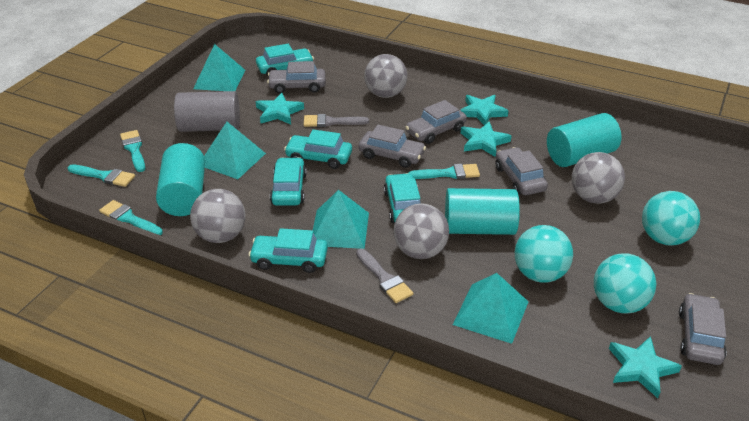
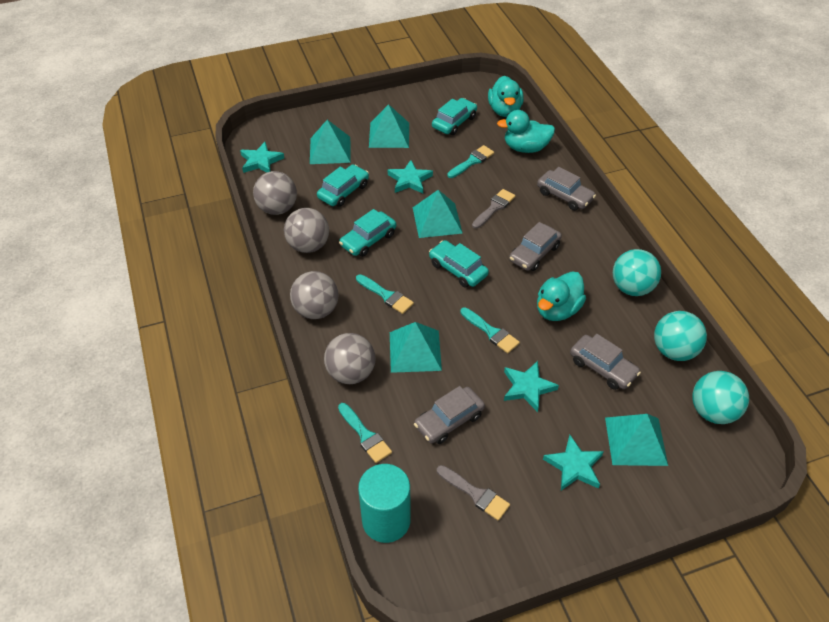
grey car: [267,61,326,94] [358,125,426,168] [405,100,467,144] [496,147,548,195] [679,293,727,365] = 5 -> [414,386,485,444] [509,222,562,271] [537,167,596,211] [570,334,641,390] = 4
grey cylinder: [174,91,240,132] = 1 -> none = 0
turquoise car: [249,228,328,273] [256,44,314,77] [270,157,307,206] [284,130,352,169] [384,173,421,223] = 5 -> [317,164,369,207] [339,209,396,257] [429,240,489,288] [432,98,477,135] = 4
turquoise cylinder: [156,143,205,216] [445,188,520,235] [547,113,622,167] = 3 -> [358,464,411,543] = 1
turquoise duck: none = 0 -> [488,76,524,117] [497,110,555,153] [537,271,586,321] = 3
turquoise pyramid: [193,44,245,91] [204,122,266,179] [313,190,369,249] [453,273,529,344] = 4 -> [310,120,351,164] [369,104,409,148] [390,322,442,373] [413,190,463,238] [605,414,668,466] = 5

